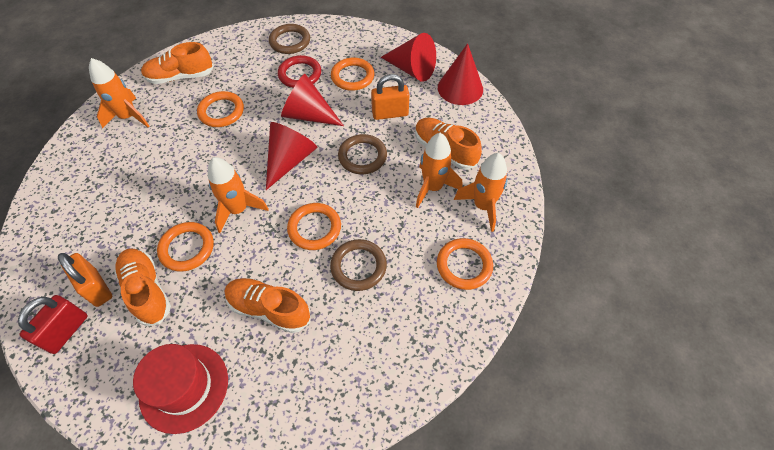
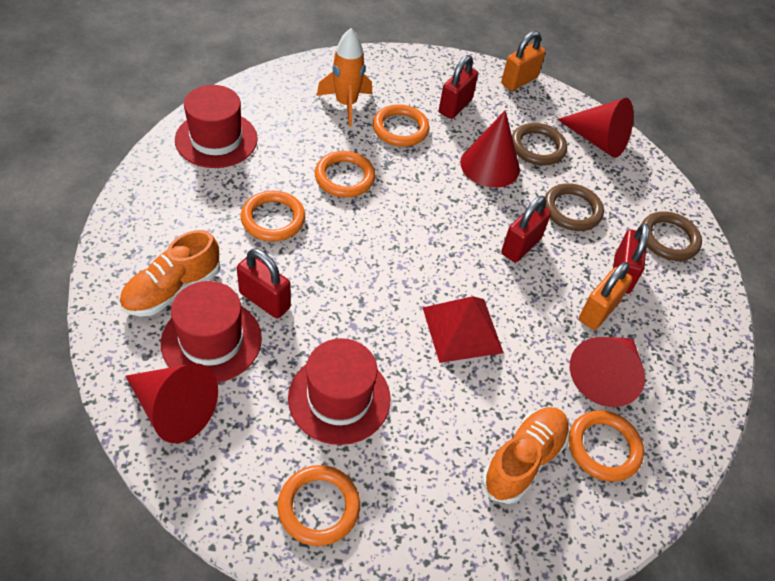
orange rocket: [89,58,149,128] [208,157,269,233] [416,133,462,208] [454,153,508,232] = 4 -> [317,28,372,127] = 1
orange shoe: [114,248,171,326] [141,42,214,84] [225,278,310,333] [415,118,482,170] = 4 -> [119,230,220,316] [482,407,570,504] = 2
red hat: [133,344,228,434] = 1 -> [161,281,262,383] [175,85,258,168] [288,338,390,445] = 3
red padlock: [18,295,87,354] = 1 -> [237,249,291,319] [439,55,478,119] [501,196,551,262] [613,223,649,294] = 4
red pyramid: none = 0 -> [423,296,504,363] = 1
red ring: [278,55,321,88] = 1 -> none = 0

